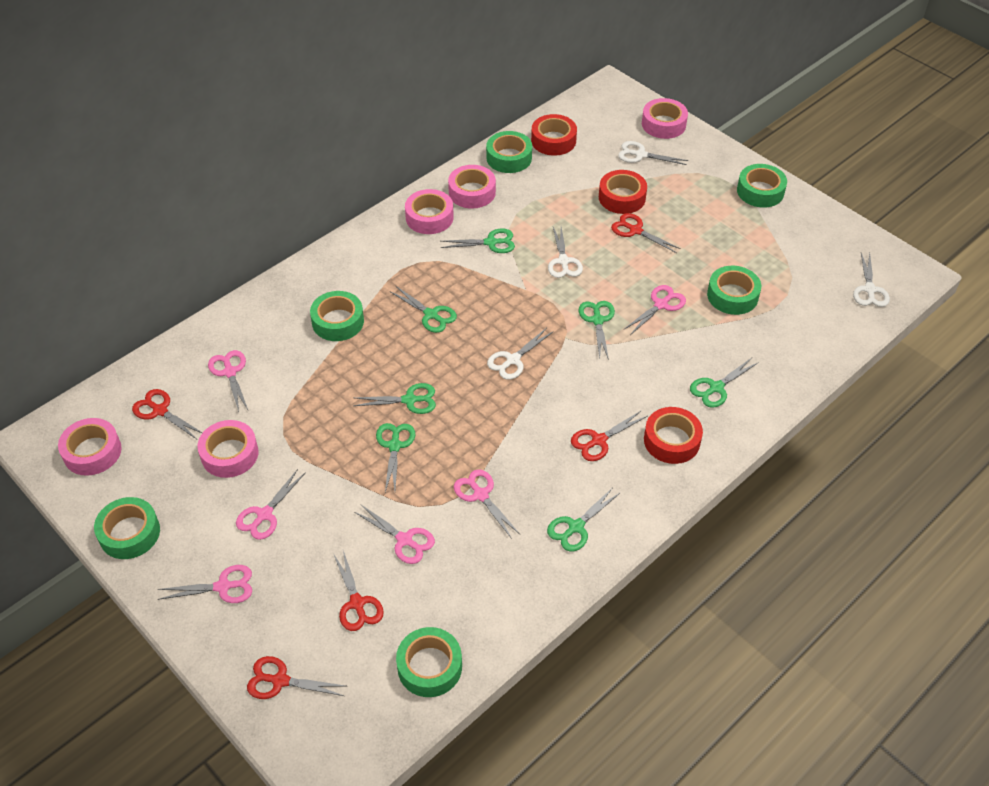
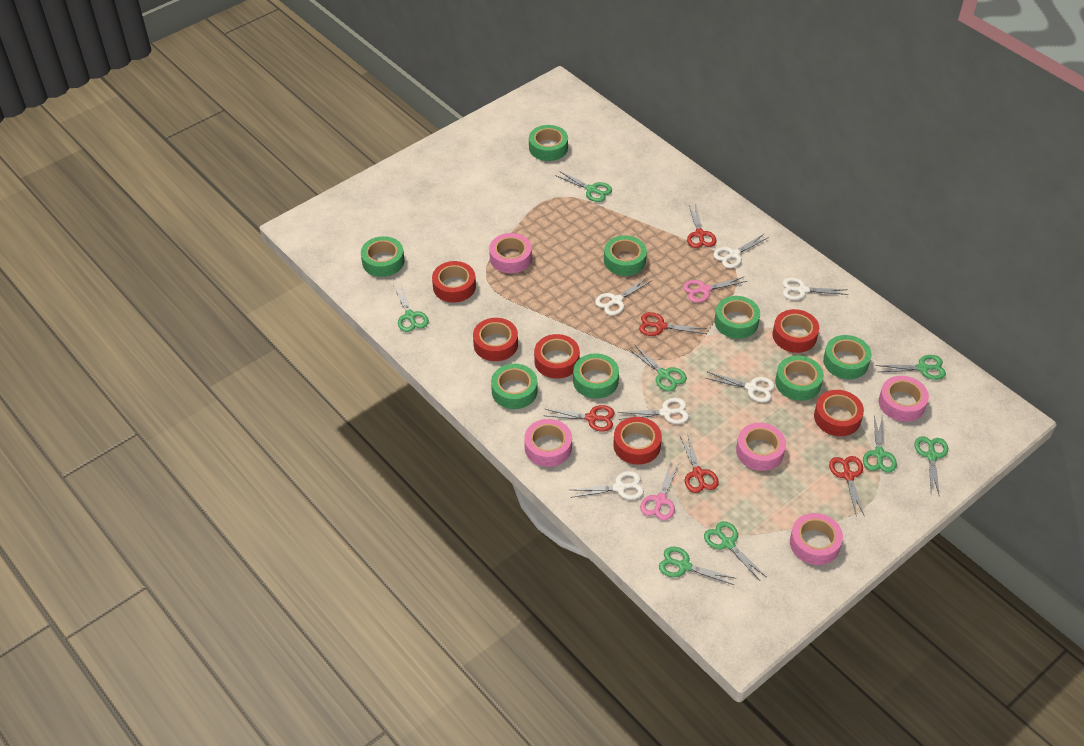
green scissors: [353,383,436,414] [376,423,415,492] [389,286,457,333] [441,229,515,253] [547,488,621,552] [579,301,615,360] [690,358,759,408] = 7 -> [394,285,429,332] [555,171,612,202] [629,345,687,392] [659,547,737,585] [704,521,766,581] [863,416,897,473] [876,355,946,380] [914,436,948,494] = 8
green tape: [94,497,160,559] [310,291,364,341] [396,627,462,697] [486,131,532,173] [707,266,761,315] [737,164,787,208] = 6 -> [361,236,404,277] [491,364,537,409] [529,125,568,161] [573,353,619,399] [604,236,647,276] [715,296,760,339] [775,355,824,401] [823,335,872,379] = 8
pink scissors: [158,565,252,603] [208,350,248,412] [236,469,306,540] [354,504,435,564] [454,469,520,539] [624,285,686,335] = 6 -> [640,462,679,520] [683,277,747,303] = 2
red tape: [531,114,577,156] [599,170,647,214] [644,407,703,464] = 3 -> [432,261,476,303] [473,318,518,361] [534,334,580,379] [613,417,662,465] [772,309,819,353] [814,390,864,436] = 6
white scissors: [487,328,554,380] [548,227,583,278] [618,141,688,165] [853,253,890,307] = 4 -> [571,471,644,500] [595,277,651,316] [618,398,689,424] [706,372,775,402] [713,234,769,268] [782,277,848,300] = 6

